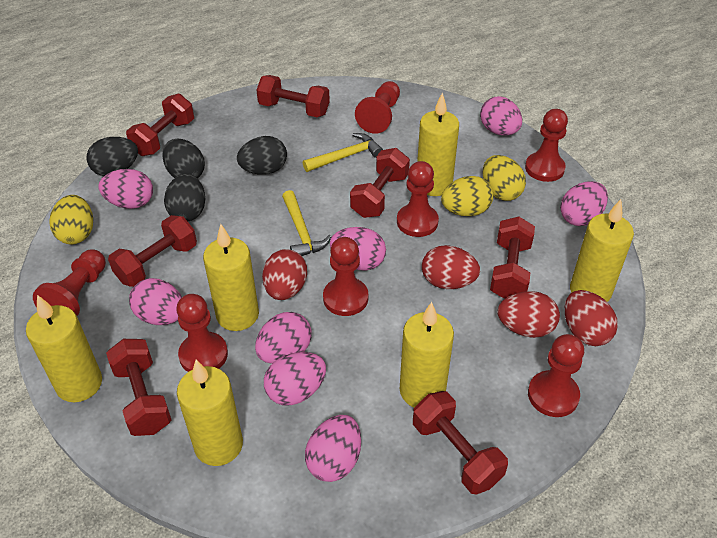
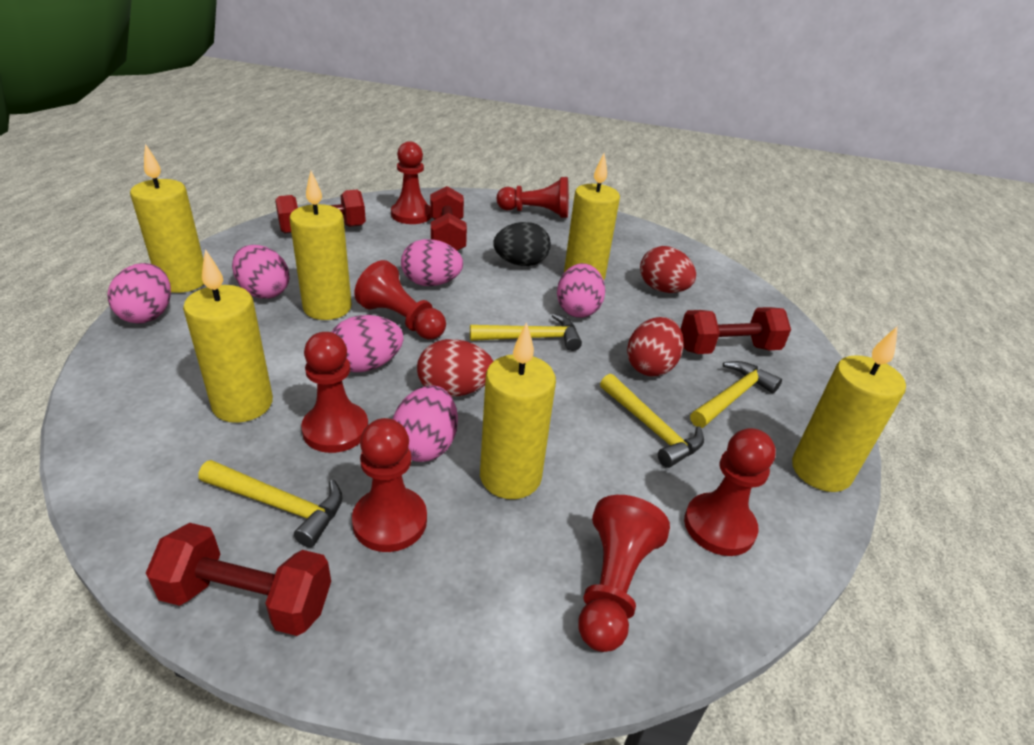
black egg: [86,137,138,176] [162,139,205,179] [164,174,205,221] [237,136,287,175] = 4 -> [493,222,551,266] = 1
pink egg: [98,169,153,209] [129,278,182,325] [255,312,311,364] [264,352,326,405] [305,415,361,482] [330,227,386,270] [480,96,522,136] [560,181,608,226] = 8 -> [107,263,171,324] [232,245,289,299] [332,315,404,372] [393,385,458,462] [401,239,463,286] [557,263,605,318] = 6
red dumbbell: [106,339,171,436] [108,215,197,287] [126,94,194,156] [256,75,330,117] [350,148,410,218] [413,391,508,494] [490,216,535,299] = 7 -> [146,523,331,636] [275,190,366,233] [430,186,467,251] [681,307,791,354] = 4
red egg: [262,249,307,300] [422,245,480,289] [498,291,560,338] [565,290,618,346] = 4 -> [417,339,493,397] [627,317,684,377] [640,246,696,293] = 3
yellow egg: [50,195,93,244] [441,176,493,216] [483,155,526,201] = 3 -> none = 0
yellow hammer: [282,190,331,256] [303,133,383,172] = 2 -> [198,460,343,547] [470,313,582,351] [600,374,704,468] [690,361,782,428] = 4

